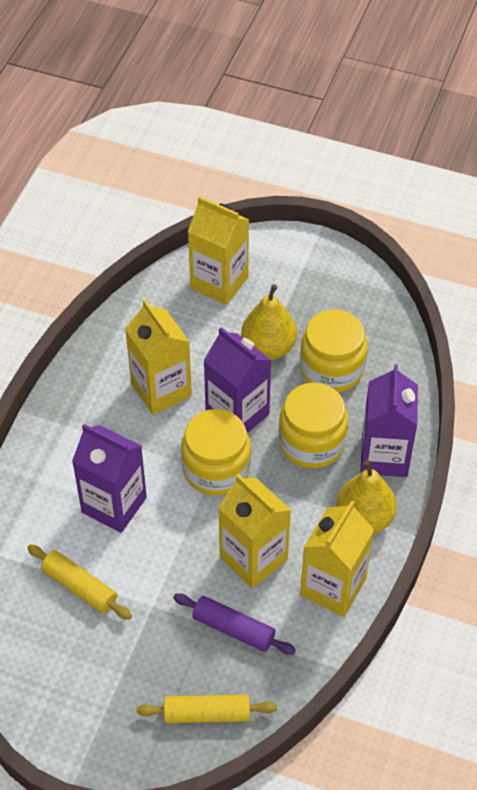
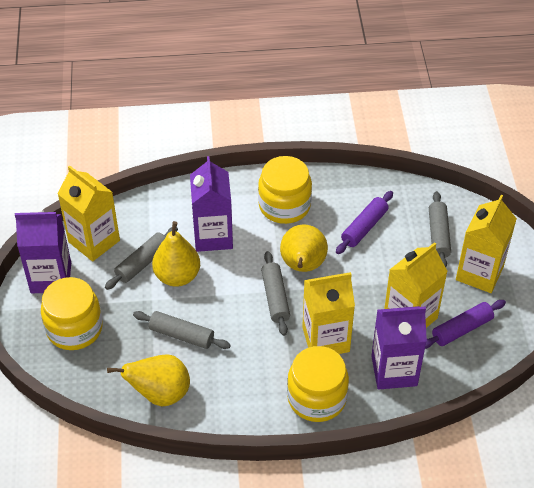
grey rolling pin: none = 0 -> [105,227,178,290] [133,311,231,349] [261,251,290,336] [429,191,451,267] = 4
purple rolling pin: [173,593,296,655] = 1 -> [336,191,393,254] [425,300,506,349] = 2
yellow pear: [241,284,297,360] [336,460,397,534] = 2 -> [107,354,190,406] [152,221,200,287] [280,224,328,272] = 3
yellow rolling pin: [28,545,132,620] [137,694,277,723] = 2 -> none = 0

